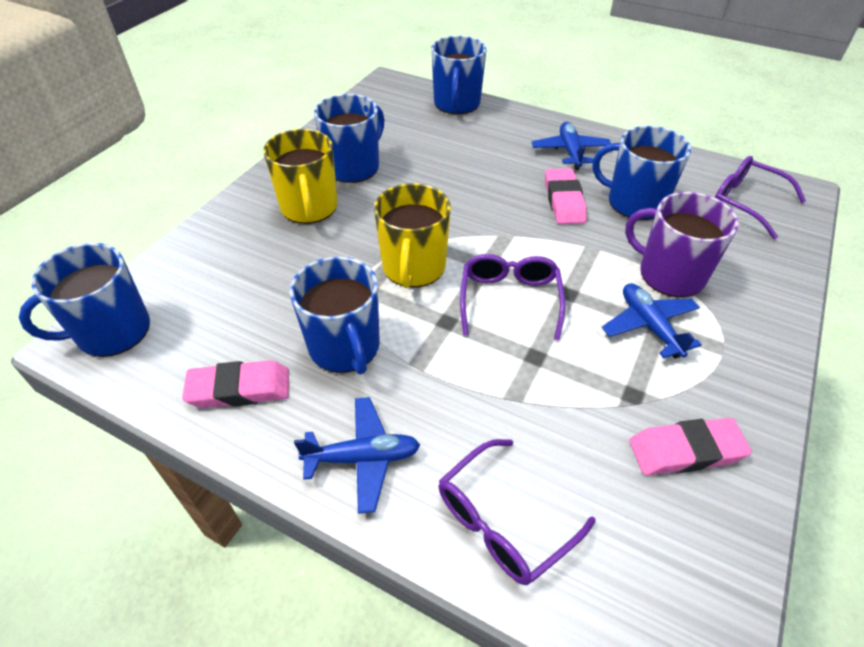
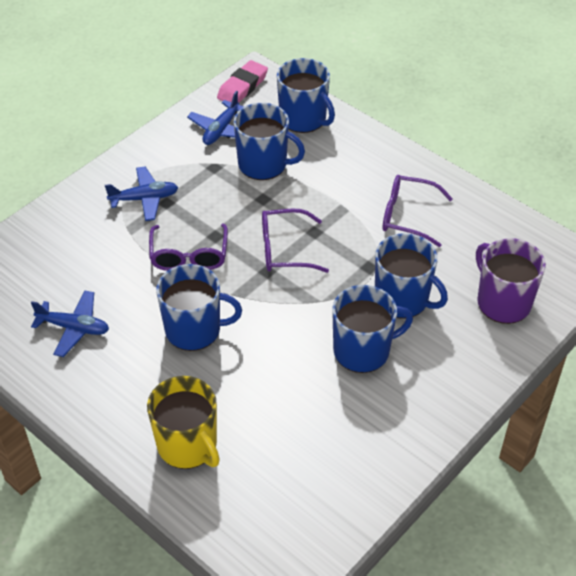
pink eraser: [182,360,289,408] [545,168,587,224] [629,418,752,476] = 3 -> [217,60,268,102] = 1
yellow mug: [263,129,338,224] [374,183,451,288] = 2 -> [147,376,220,469] = 1

